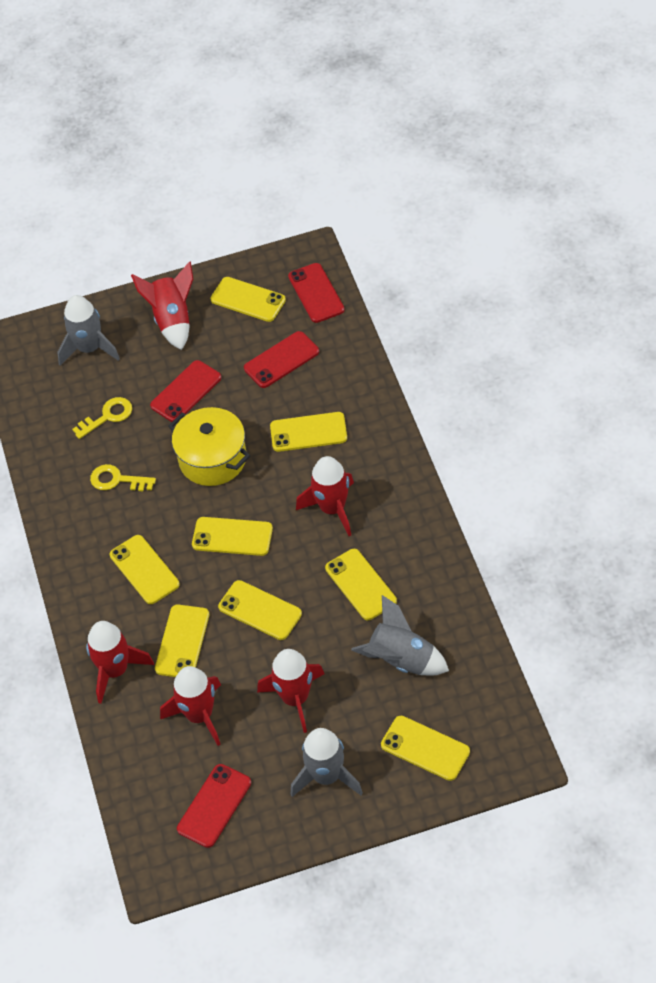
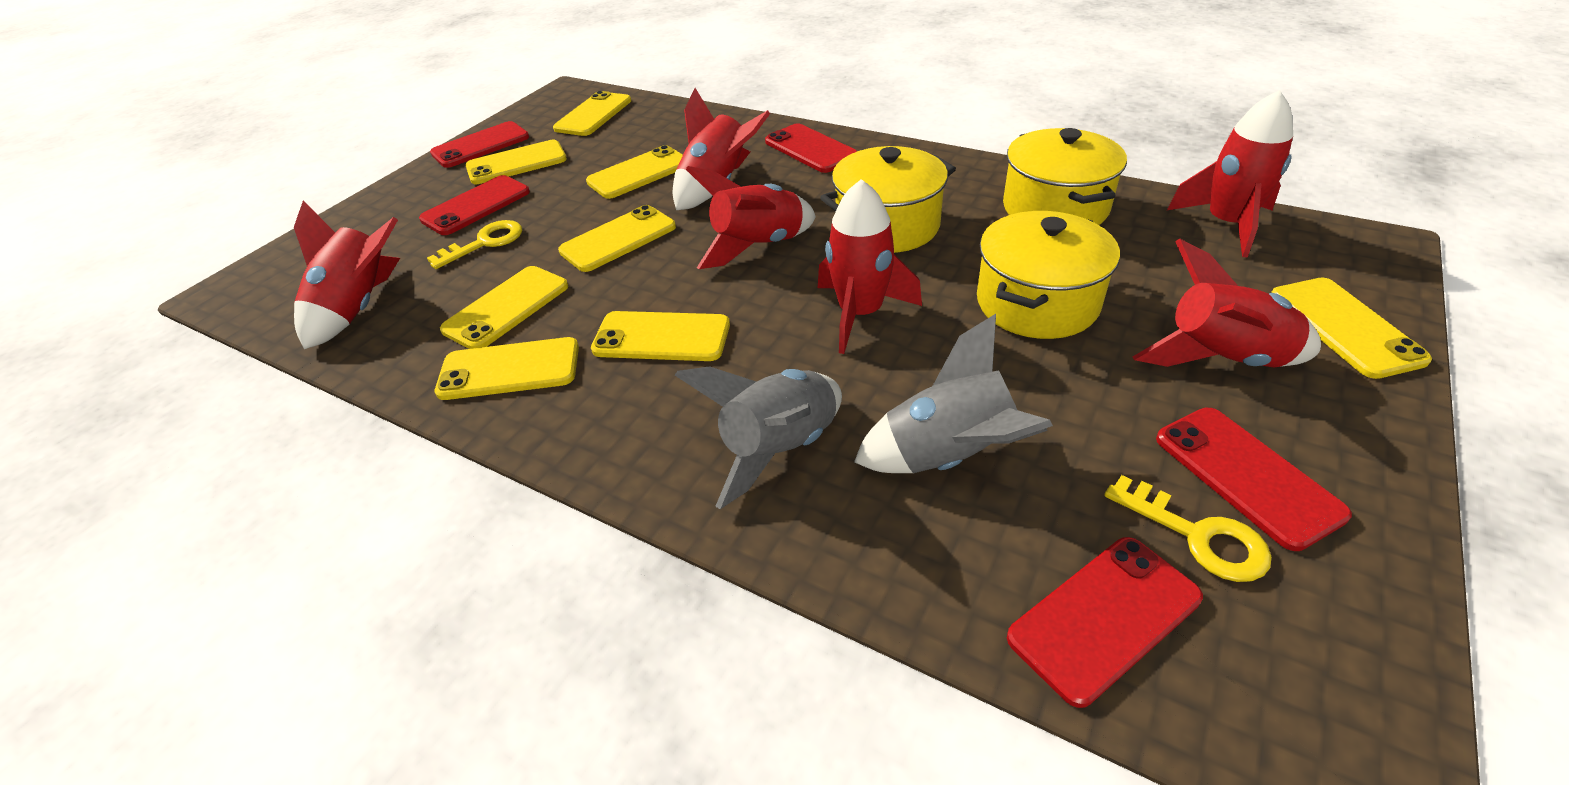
grey rocket: [57,295,120,366] [291,728,363,797] [351,595,449,676] = 3 -> [675,366,842,509] [854,314,1053,473] = 2
red phone: [150,360,221,422] [177,764,251,848] [244,331,319,388] [288,263,345,323] = 4 -> [419,175,530,235] [430,121,529,168] [765,123,857,173] [1007,537,1203,708] [1156,408,1352,551] = 5
red rocket: [86,621,154,704] [131,261,193,350] [160,666,221,746] [257,649,324,733] [296,456,354,536] = 5 -> [294,200,400,349] [673,88,770,210] [686,166,816,269] [818,179,922,354] [1133,239,1321,367] [1167,90,1293,257] = 6
yellow pot: [168,407,250,486] = 1 -> [820,146,956,253] [977,211,1120,339] [1003,128,1127,225] = 3

